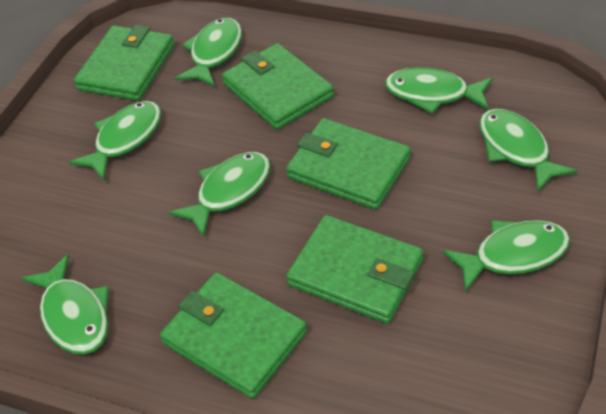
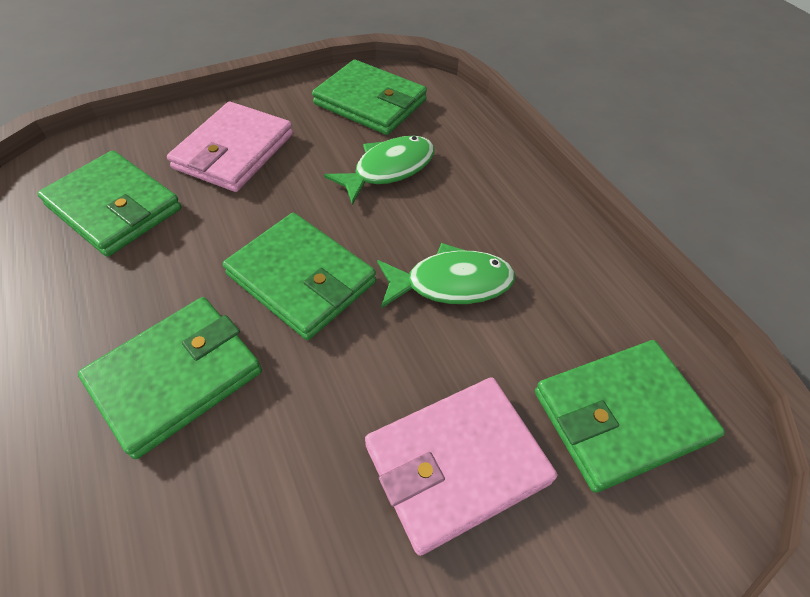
green fish: [21,254,109,355] [69,101,162,181] [168,152,271,238] [175,18,242,87] [385,67,493,114] [442,220,570,292] [479,109,577,192] = 7 -> [324,136,434,205] [377,243,515,308] = 2
pink wallet: none = 0 -> [167,102,293,192] [365,377,557,556] = 2

